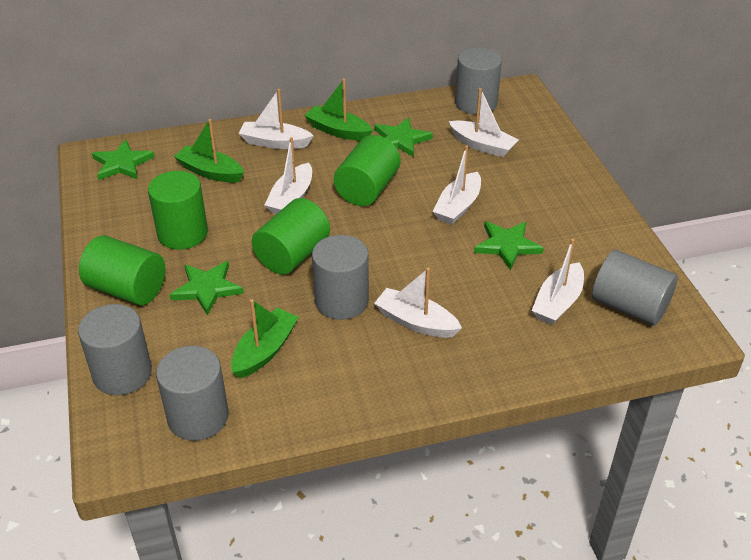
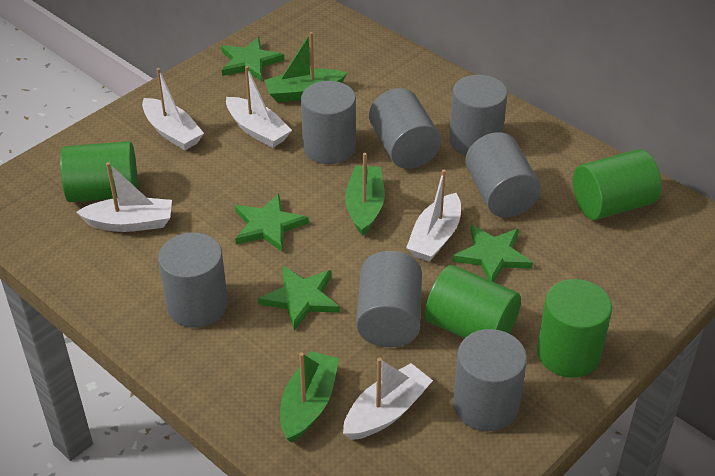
grey cylinder: [78,304,152,395] [156,346,228,441] [312,235,369,320] [455,47,502,115] [592,250,678,325] = 5 -> [158,233,228,328] [301,81,356,164] [356,251,422,347] [369,88,441,169] [449,75,508,156] [453,329,527,431] [465,132,541,217] = 7
white boat: [239,89,314,149] [265,137,312,214] [374,268,462,338] [433,146,481,225] [448,88,518,157] [532,239,584,325] = 6 -> [76,162,172,232] [142,68,204,150] [226,66,292,148] [343,358,433,440] [406,169,461,262] = 5

